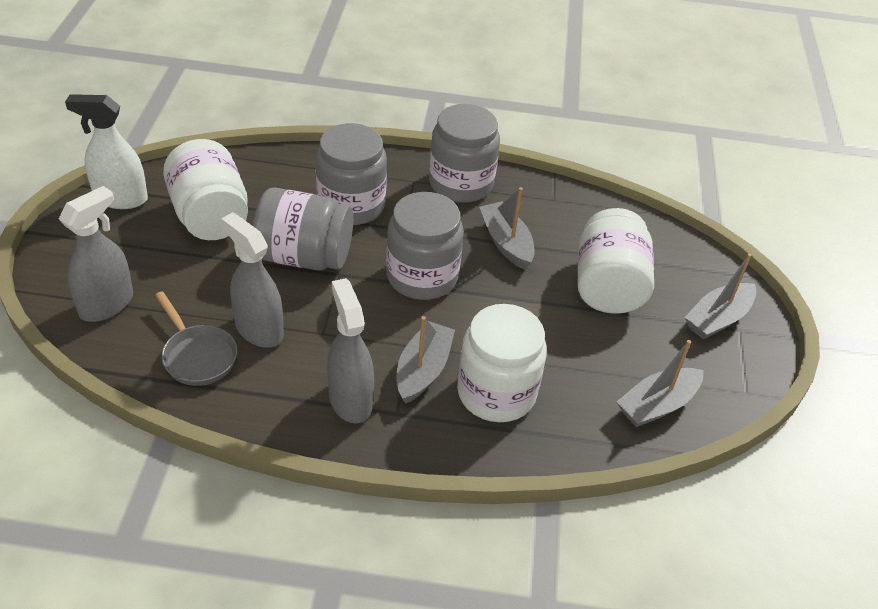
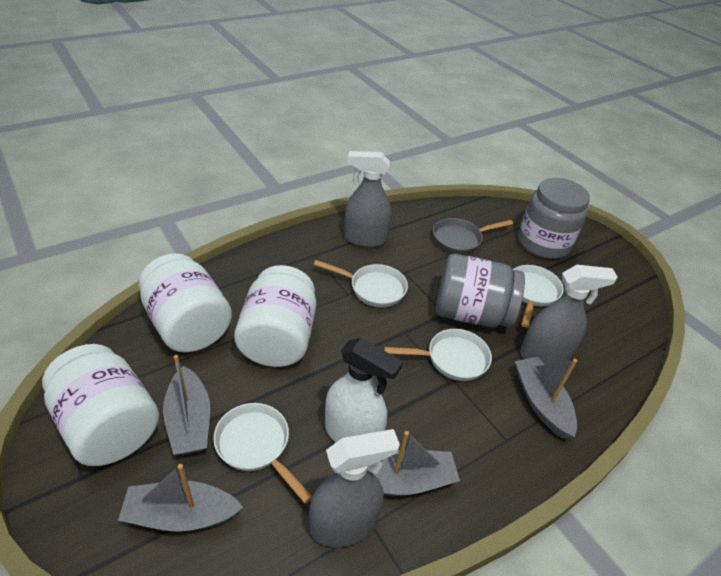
grey jar: [253,188,353,271] [316,123,387,225] [386,192,464,300] [429,104,500,203] = 4 -> [436,253,525,328] [518,178,590,259] = 2
white pan: none = 0 -> [213,403,312,504] [314,260,408,307] [384,329,492,381] [513,265,564,328] = 4

